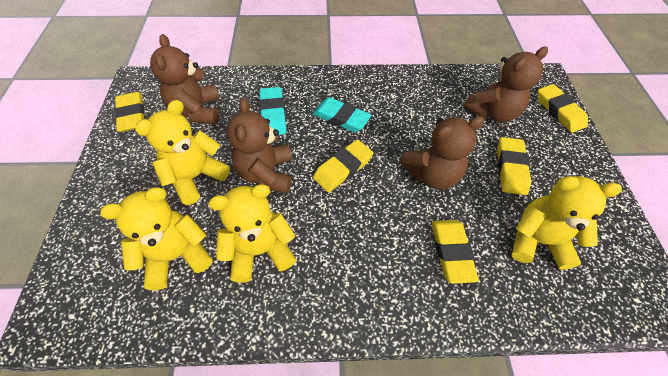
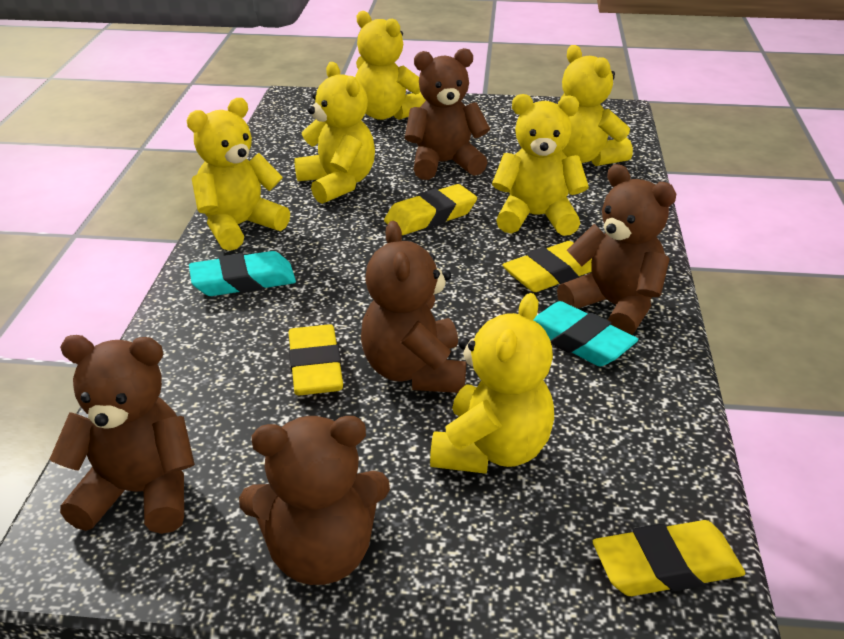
brown teddy bear: [150,34,220,124] [227,98,292,193] [400,116,485,190] [464,46,548,122] = 4 -> [49,335,195,534] [239,416,390,585] [361,221,466,393] [405,48,490,180] [557,164,676,335] = 5
yellow eraser: [114,92,145,132] [313,139,373,193] [432,220,479,284] [497,137,531,195] [538,84,588,133] = 5 -> [288,324,343,395] [384,184,477,235] [502,241,592,292] [593,520,745,596] = 4
yellow teddy bear: [100,187,213,290] [135,100,230,205] [208,184,296,283] [512,176,622,270] = 4 -> [186,98,290,251] [294,62,375,204] [355,11,426,120] [430,293,554,474] [492,94,589,236] [560,45,633,166] = 6

